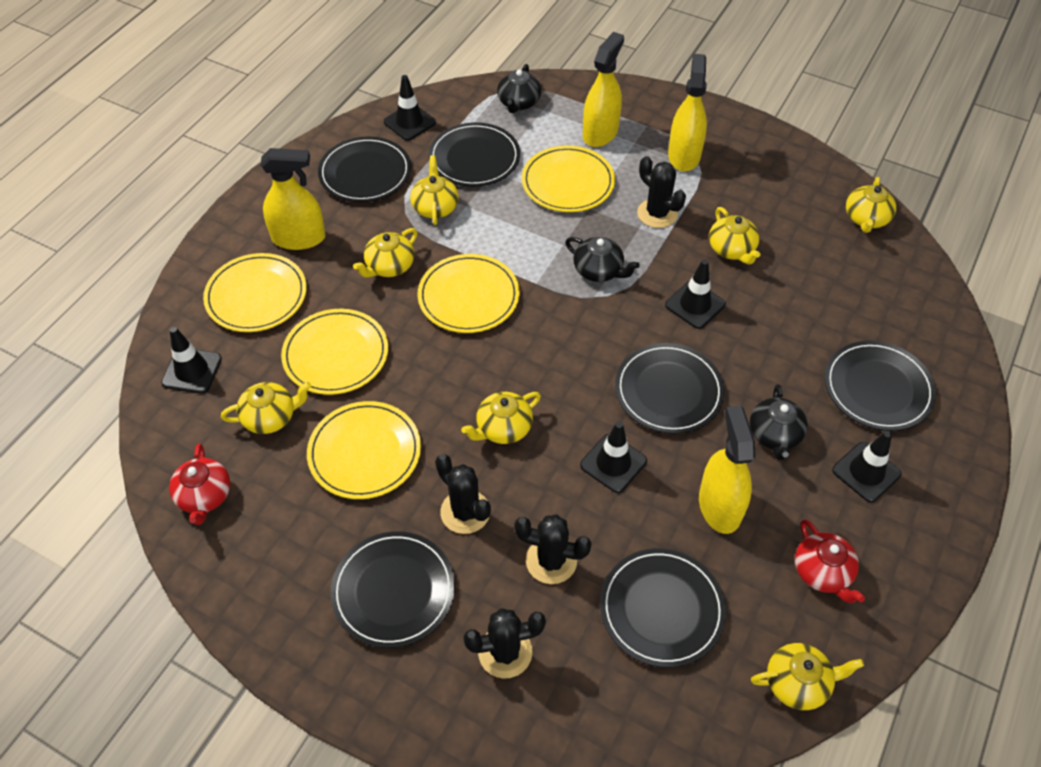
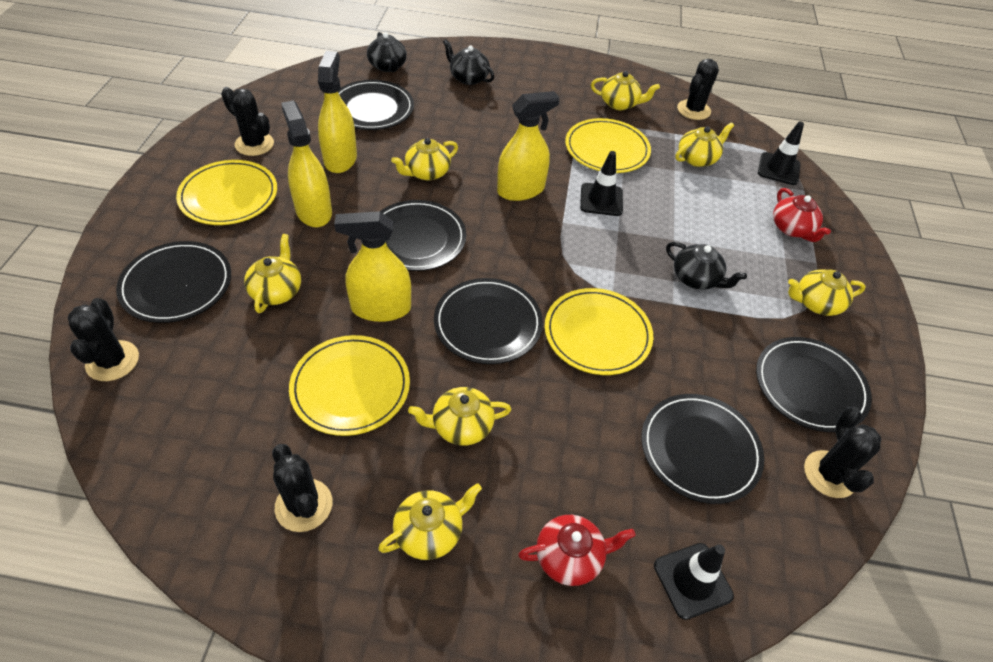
black cactus: [435,454,491,534] [463,608,546,679] [514,514,592,584] [637,156,686,228] = 4 -> [67,298,139,381] [221,87,274,156] [272,444,333,532] [677,59,719,120] [804,407,881,498] = 5
black traffic cone: [161,327,222,393] [384,75,436,141] [580,421,647,493] [665,259,726,329] [832,431,902,502] = 5 -> [580,151,623,216] [654,543,734,620] [758,122,804,185] = 3
yellow plate: [203,253,307,332] [281,309,388,395] [307,401,421,499] [418,254,520,333] [522,145,615,212] = 5 -> [176,160,277,225] [289,335,410,436] [545,288,653,375] [565,118,651,173] = 4

